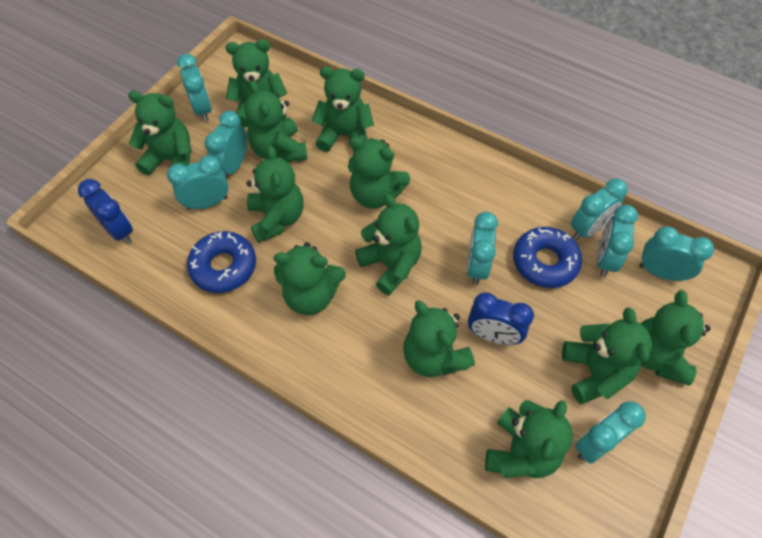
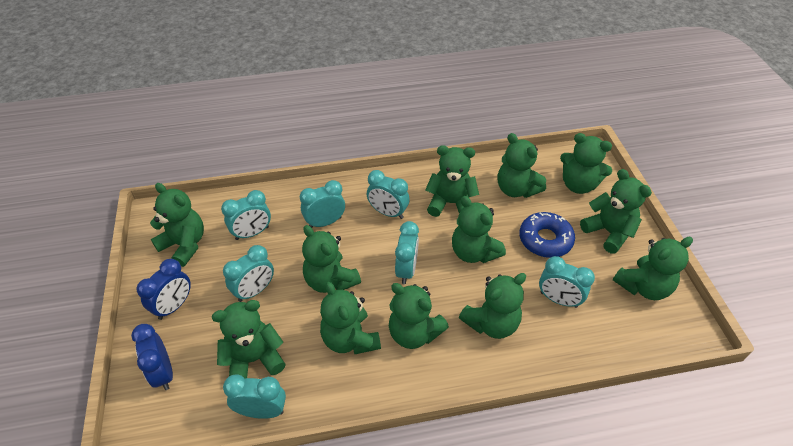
blue donut: [187,231,256,293] [513,227,582,288] = 2 -> [519,212,575,258] = 1
turquoise clock: [167,155,228,210] [177,54,212,122] [204,111,247,179] [467,212,498,285] [571,179,628,240] [575,401,646,464] [596,205,638,277] [639,226,714,281] = 8 -> [221,190,271,240] [223,245,274,302] [223,374,286,419] [300,180,345,228] [367,170,410,219] [395,221,419,284] [539,256,595,308] = 7

